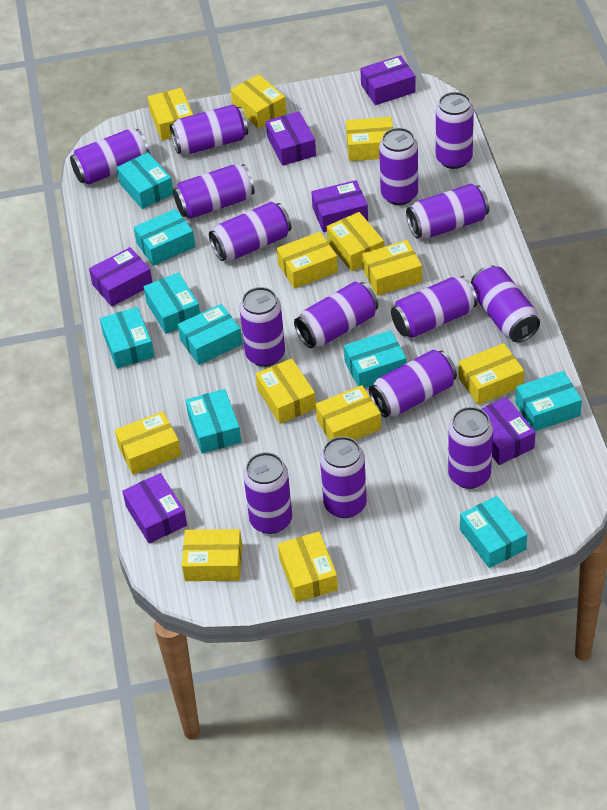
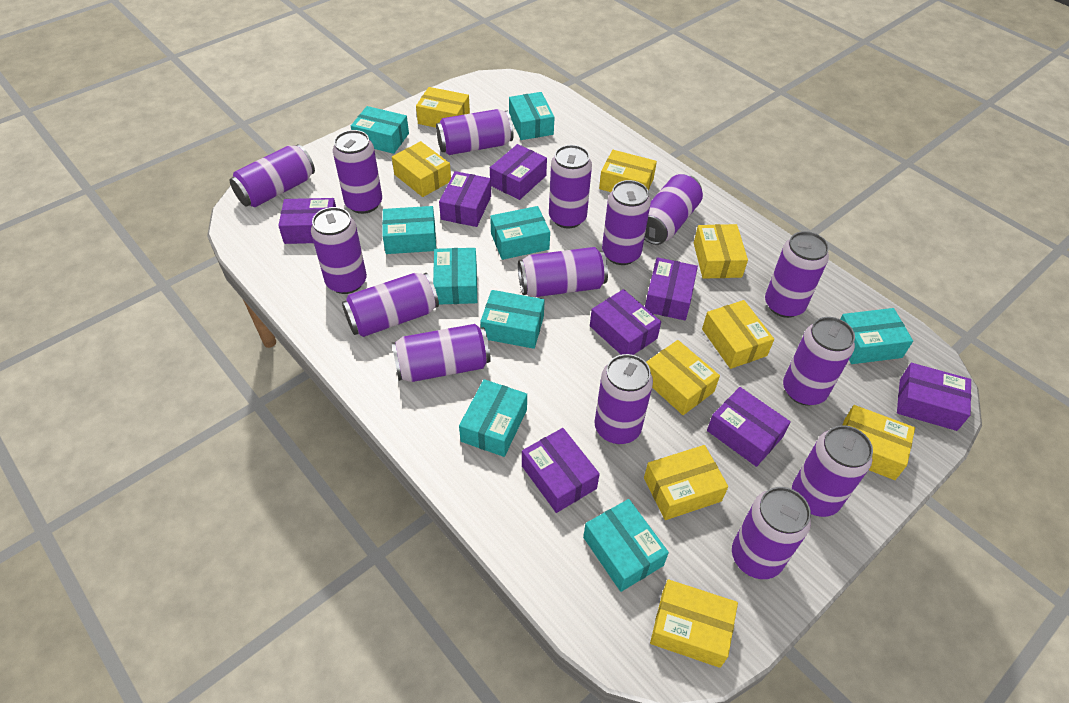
purple box: [89,247,153,307] [122,473,187,544] [266,111,316,166] [311,180,368,232] [360,55,416,105] [482,397,536,465] = 6 -> [278,198,336,244] [439,171,491,227] [490,144,547,200] [522,428,600,513] [590,289,661,355] [645,257,698,320] [707,387,791,467] [897,363,971,431] = 8
yellow box: [115,411,181,474] [148,88,193,141] [182,529,242,581] [231,74,287,128] [256,358,316,424] [277,232,338,289] [278,532,338,602] [315,385,381,440] [327,212,384,272] [346,117,393,161] [362,240,422,296] [458,343,524,405] = 12 -> [392,141,451,197] [416,87,470,128] [599,150,657,192] [644,445,728,520] [646,340,720,415] [650,579,738,668] [694,224,748,279] [702,300,774,369] [843,405,915,480] = 9

